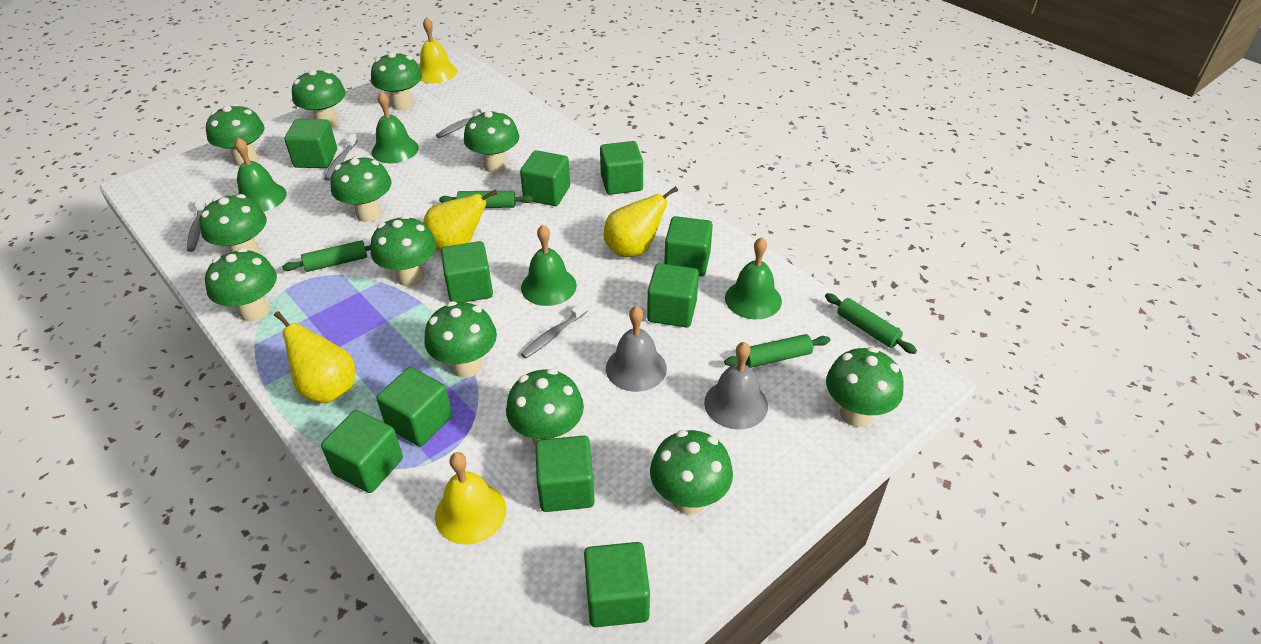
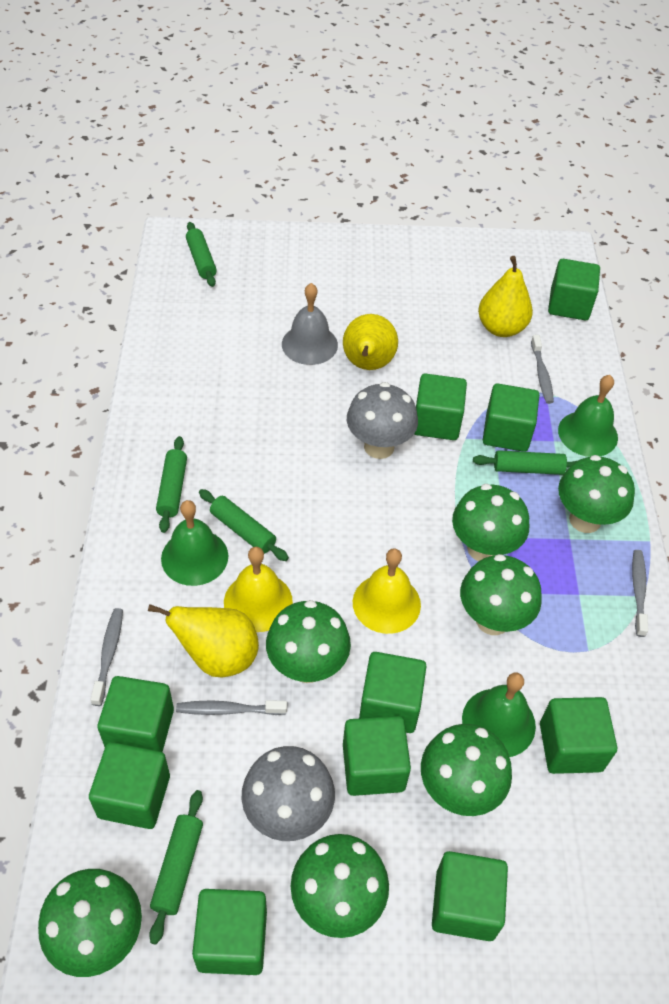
green bell: [235,138,287,212] [372,91,419,163] [521,225,577,306] [725,237,782,319] = 4 -> [161,500,228,586] [462,672,536,757] [558,375,618,457] = 3
green mushroom: [199,194,267,254] [205,248,277,322] [206,104,264,166] [292,69,346,127] [330,155,392,222] [371,51,422,110] [371,215,436,287] [424,301,497,378] [464,110,519,173] [506,369,584,444] [650,430,733,515] [826,347,903,427] = 12 -> [38,869,142,977] [266,600,351,683] [291,834,389,938] [421,724,512,816] [452,484,529,561] [460,554,542,635] [558,455,635,533] = 7
green rolling pin: [282,240,371,272] [439,191,533,208] [724,334,830,368] [825,293,917,354] = 4 -> [149,790,203,945] [156,436,187,533] [186,222,217,287] [199,489,289,561] [473,450,577,475] = 5
grey bell: [606,306,667,392] [704,342,768,429] = 2 -> [282,283,338,365] = 1
grey mushroom: none = 0 -> [241,746,335,841] [347,382,418,459] = 2

